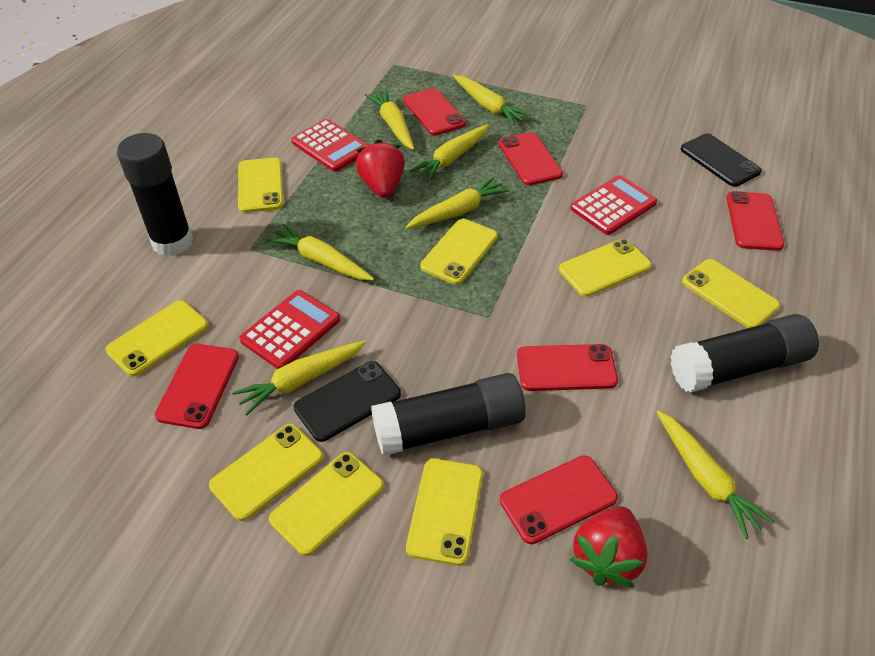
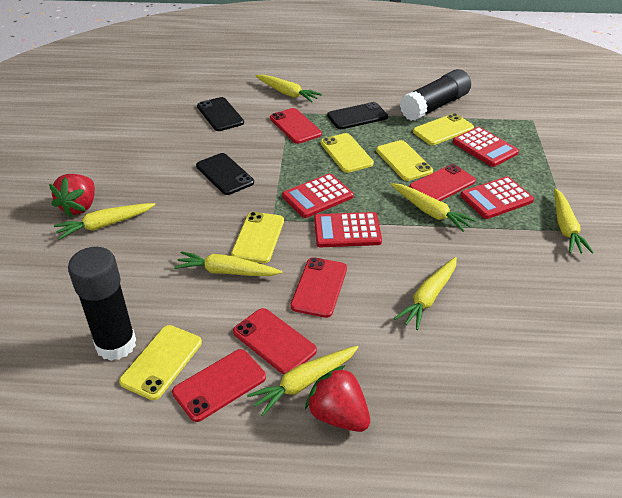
black glue stick: [117,133,193,256] [371,373,526,456] [671,314,819,393] = 3 -> [68,247,136,361] [400,69,471,121] = 2
black phone: [294,361,401,442] [681,134,762,187] = 2 -> [196,153,254,195] [197,97,244,131] [327,102,388,129] = 3
red calculator: [239,290,340,369] [291,119,369,172] [570,175,657,235] = 3 -> [282,173,354,218] [314,212,382,247] [453,127,519,167] [460,176,534,219] = 4
red phone: [155,344,239,429] [403,88,466,135] [499,132,563,185] [500,455,618,544] [517,344,618,391] [726,191,784,251] = 6 -> [172,349,266,422] [233,308,317,374] [270,108,322,144] [290,257,347,318] [409,164,476,201] = 5
yellow phone: [105,300,208,377] [209,424,323,521] [238,157,283,213] [269,452,384,556] [406,458,483,566] [420,219,498,285] [559,239,652,297] [682,259,780,328] = 8 -> [119,325,202,400] [231,212,284,263] [321,133,374,173] [376,140,433,181] [413,113,474,145] = 5

